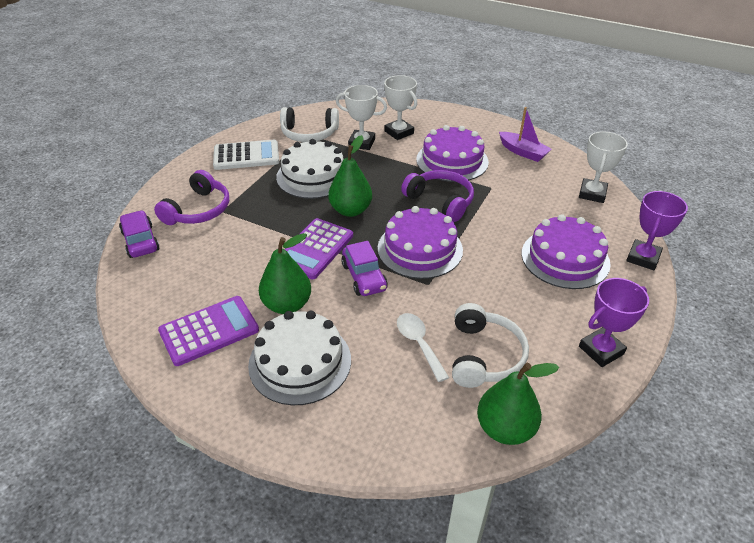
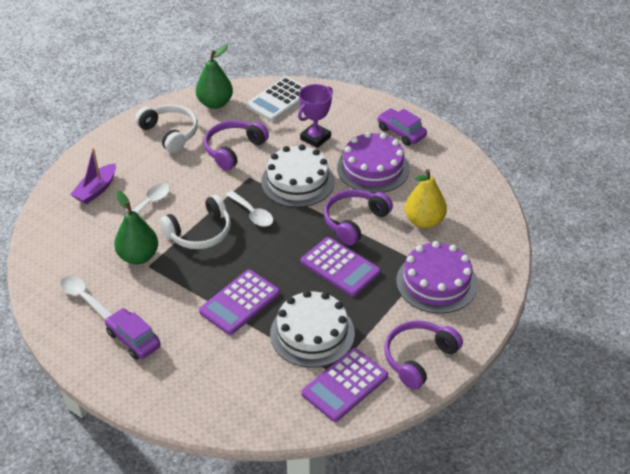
green pear: [259,233,311,314] [328,135,372,217] [477,363,559,445] = 3 -> [114,191,158,264] [196,44,233,109] = 2
purple cake: [378,206,463,279] [416,125,489,182] [522,214,611,289] = 3 -> [337,132,409,193] [396,241,478,314] = 2
purple calculator: [158,296,259,366] [284,218,353,279] = 2 -> [199,270,280,335] [301,237,381,297] [301,348,388,422] = 3
purple headphones: [154,170,229,225] [401,170,474,222] = 2 -> [204,120,269,170] [324,189,393,246] [384,320,463,390] = 3
purple trophy: [579,278,649,367] [626,191,688,270] = 2 -> [298,84,333,148] = 1
white spoon: [397,313,449,382] = 1 -> [60,276,112,319] [120,184,170,224] [226,191,273,227] = 3
white trophy: [336,85,387,150] [384,75,417,140] [579,132,628,203] = 3 -> none = 0
yellow pear: none = 0 -> [405,169,447,228] = 1

